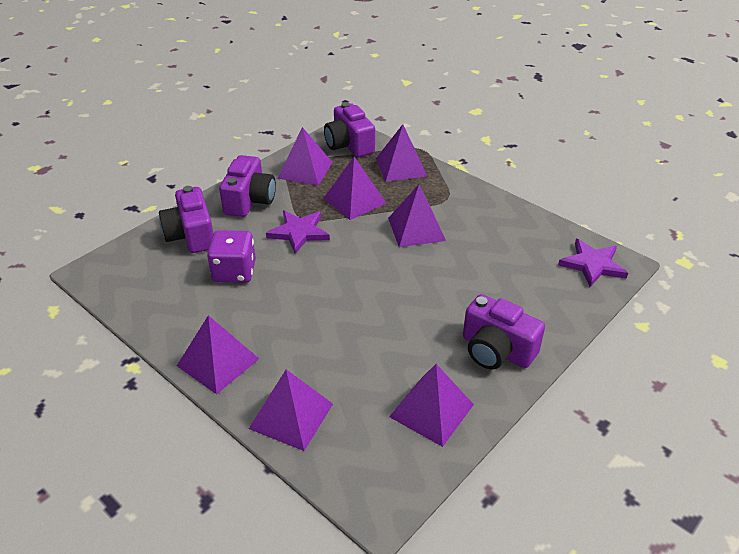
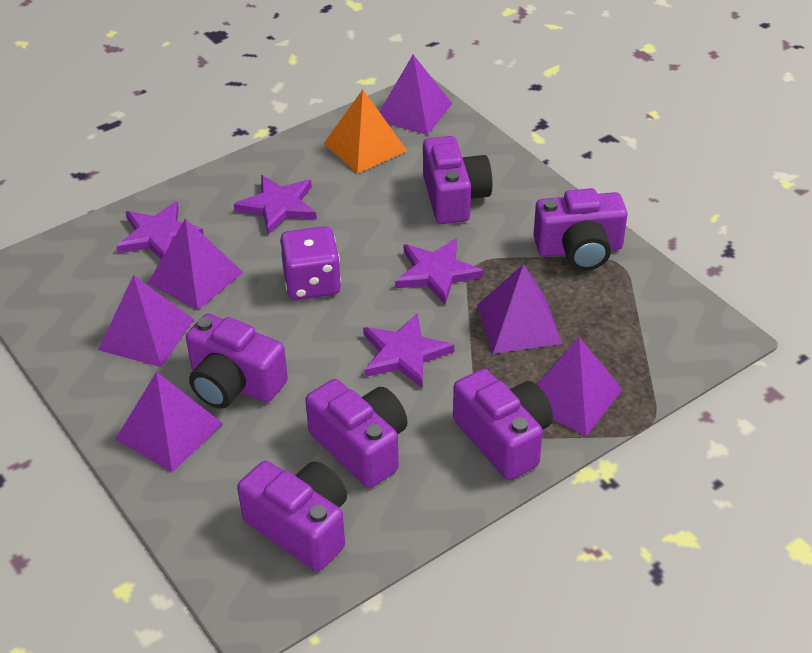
orange pyramid: none = 0 -> [324,89,407,174] = 1
purple camera: [159,186,213,253] [219,155,276,217] [324,102,375,157] [463,294,545,370] = 4 -> [186,314,288,409] [237,461,347,571] [305,379,408,488] [423,136,492,224] [453,369,553,480] [533,188,628,271] = 6
purple pyramid: [177,315,259,394] [249,369,333,451] [277,127,333,186] [324,157,386,220] [376,124,427,182] [388,185,446,247] [389,364,474,447] = 7 -> [98,275,194,367] [116,372,223,472] [148,218,243,310] [379,55,452,135] [477,264,562,354] [537,337,623,436] = 6
purple star: [266,211,330,254] [558,239,628,287] = 2 -> [116,201,204,259] [234,175,317,235] [363,314,454,388] [395,238,484,305] = 4

